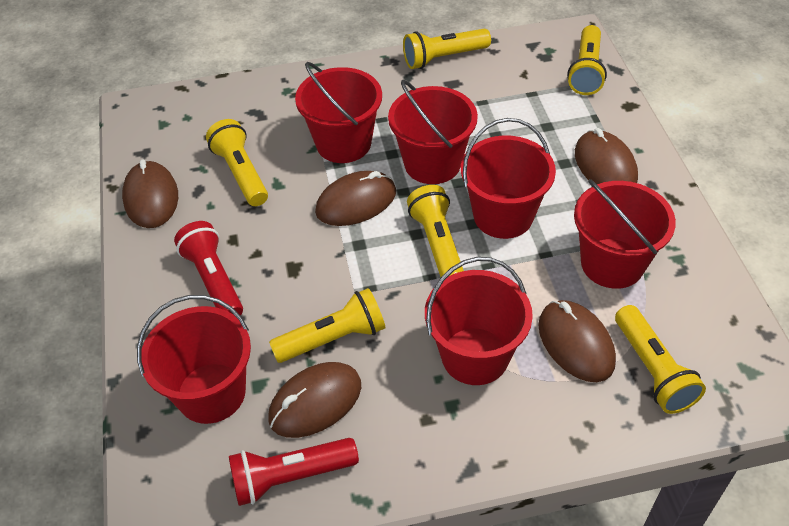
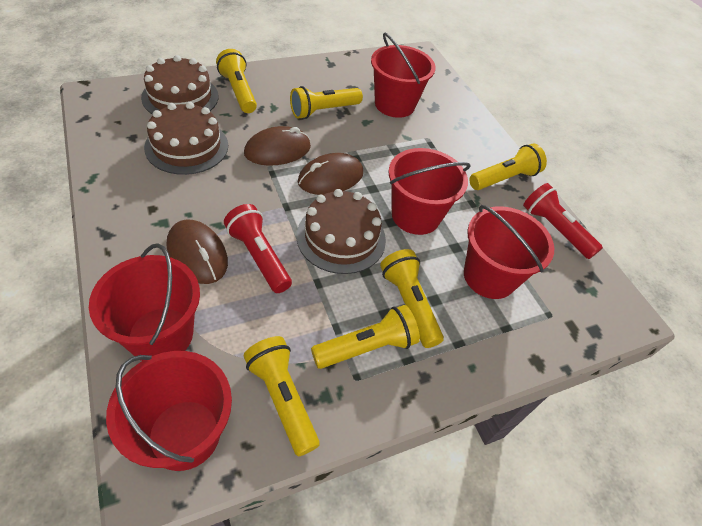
brown cake: none = 0 -> [141,55,219,114] [144,102,228,175] [296,189,386,274] = 3
brown mouse: [122,159,178,228] [268,362,361,438] [315,171,396,226] [538,300,616,382] [575,128,638,184] = 5 -> [167,219,228,284] [244,126,311,166] [298,153,363,195] = 3
red bucket: [137,295,251,424] [295,62,382,163] [388,80,478,184] [425,257,533,385] [461,118,556,239] [574,179,676,289] = 6 -> [89,243,200,361] [106,351,232,471] [371,33,436,118] [388,148,471,235] [464,205,554,299] = 5

